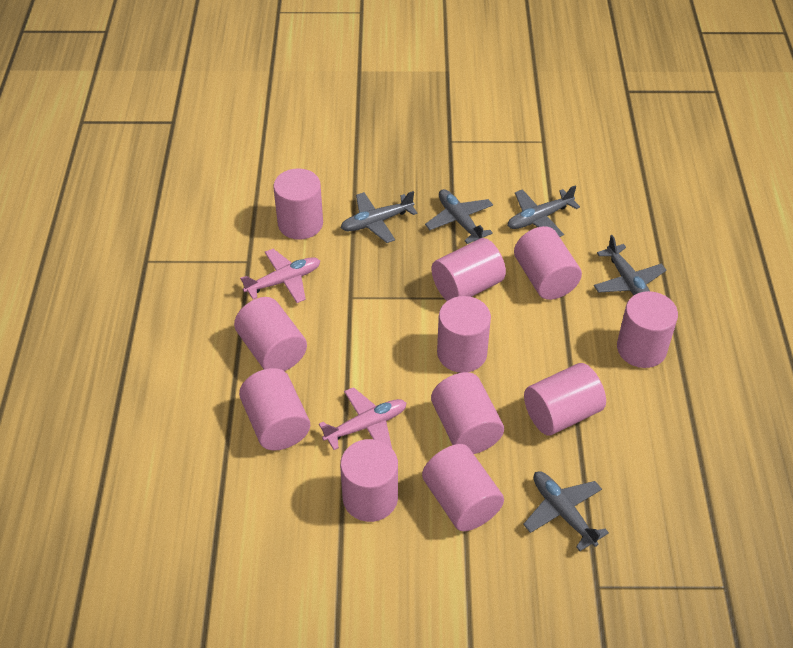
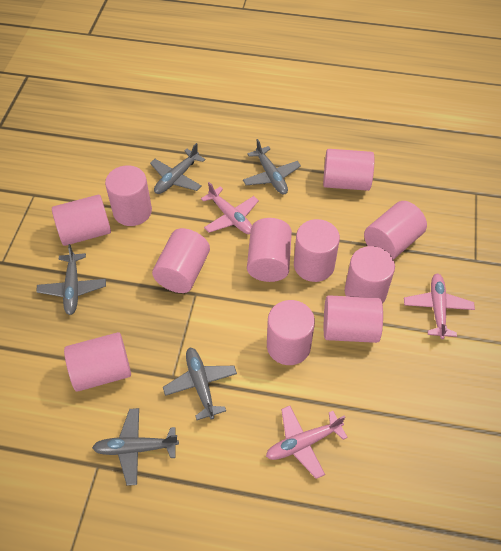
pink plane: [240,249,320,303] [319,387,407,450] = 2 -> [201,182,259,234] [266,406,348,479] [404,274,475,339] = 3

